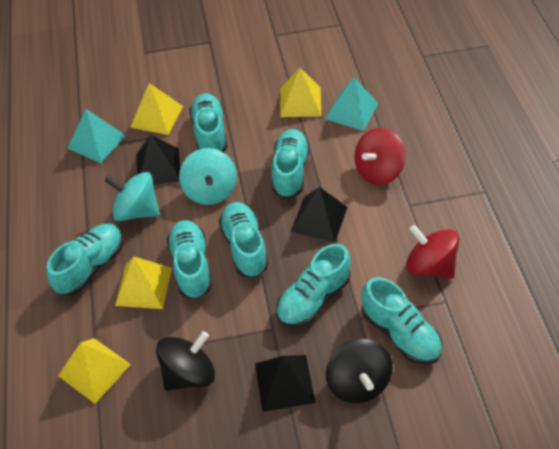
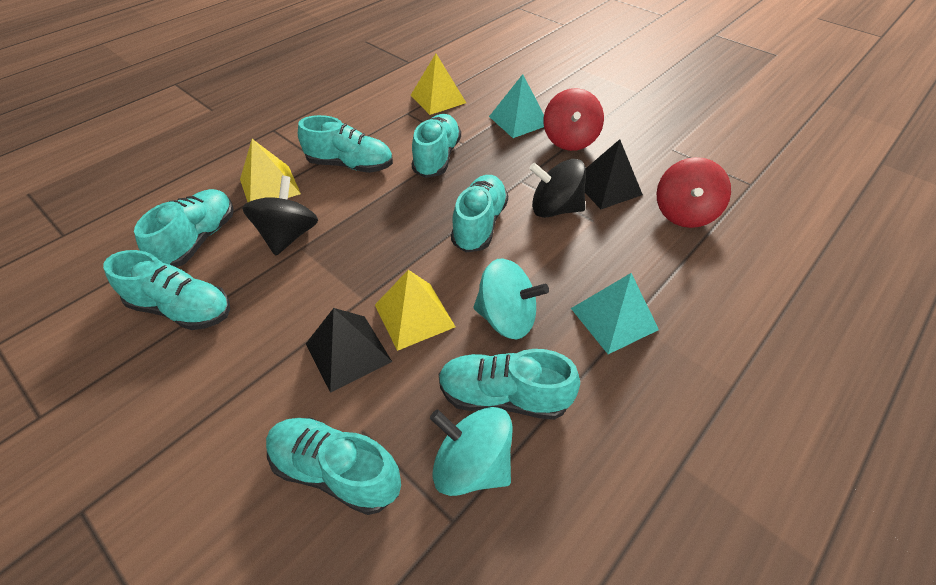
black pyramid: [136,134,180,185] [255,355,316,412] [291,187,347,243] = 3 -> [306,308,392,393] [585,139,643,209] = 2
yellow pyramid: [58,338,131,404] [115,256,172,309] [130,83,183,135] [280,68,321,117] = 4 -> [240,139,301,202] [375,270,455,351] [410,54,466,115] = 3

